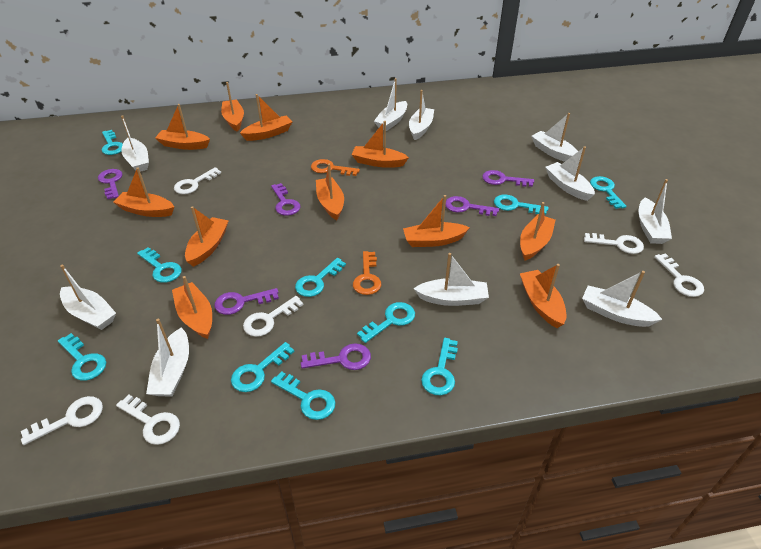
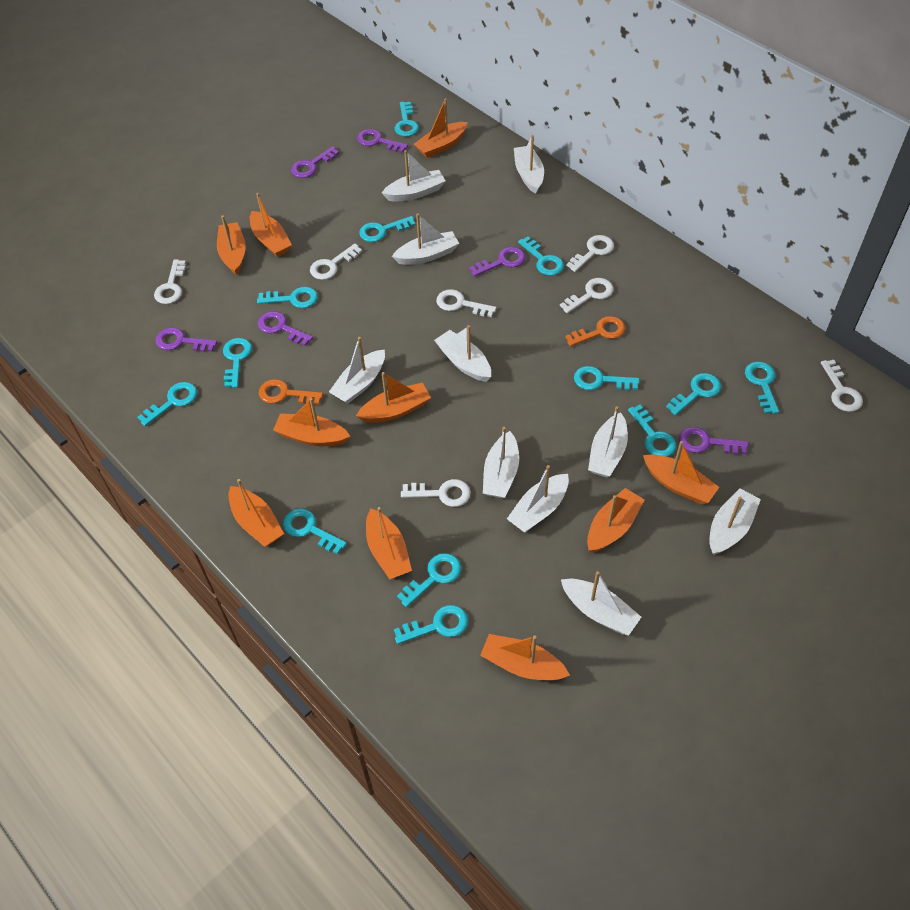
orange boat: [113,167,174,217] [155,104,210,150] [172,276,212,339] [185,206,229,267] [221,82,244,132] [240,94,292,141] [316,163,344,220] [351,121,409,168] [403,195,470,247] [520,202,556,261] [520,264,566,328] = 11 -> [217,216,246,275] [228,479,284,547] [250,193,292,257] [273,398,350,446] [356,372,431,423] [366,507,412,579] [414,98,468,158] [480,634,570,681] [587,488,645,553] [643,441,719,504] = 10
turquoise key: [58,333,106,381] [102,130,123,155] [137,247,182,283] [231,342,294,392] [271,371,336,420] [295,258,346,297] [357,302,415,343] [421,338,458,395] [494,194,548,215] [590,176,626,209] = 10 -> [137,382,197,426] [223,338,252,388] [257,287,318,308] [283,508,347,554] [359,216,416,242] [394,102,419,137] [394,605,468,644] [397,553,461,607] [518,237,564,276] [574,366,639,390] [628,405,676,457] [666,373,721,415] [745,362,779,414] = 13
white key: [21,396,103,445] [116,394,180,445] [174,167,221,194] [243,296,304,337] [584,233,644,254] [654,253,704,297] = 6 -> [154,259,186,304] [310,244,362,280] [401,479,471,507] [436,289,496,317] [560,278,614,313] [566,235,614,272] [821,360,863,412] = 7

